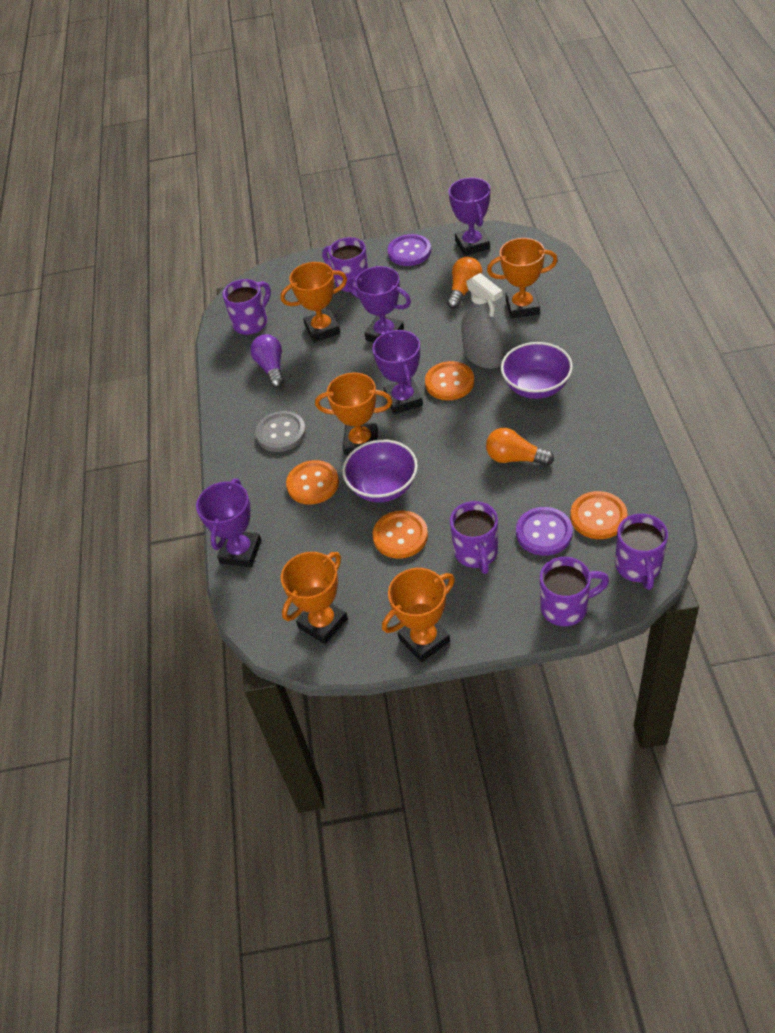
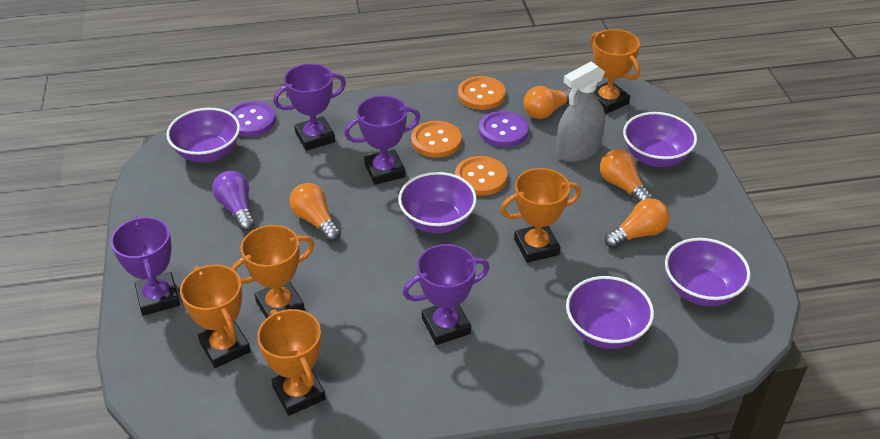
grey button: [255,411,306,452] = 1 -> none = 0
orange button: [286,460,339,505] [373,510,428,559] [425,361,474,400] [570,491,628,539] = 4 -> [411,121,462,158] [455,156,508,196] [458,76,506,110] = 3
orange light bulb: [447,257,482,309] [486,428,554,466] = 2 -> [289,183,341,242] [524,86,577,119] [600,149,653,203] [605,198,670,248] = 4
purple bowl: [342,439,418,502] [501,342,573,399] = 2 -> [166,108,240,163] [398,172,477,233] [566,276,654,349] [623,112,697,167] [665,238,751,306] = 5
purple mug: [223,279,271,335] [322,237,368,292] [450,501,498,574] [540,557,609,626] [615,514,668,590] = 5 -> none = 0

